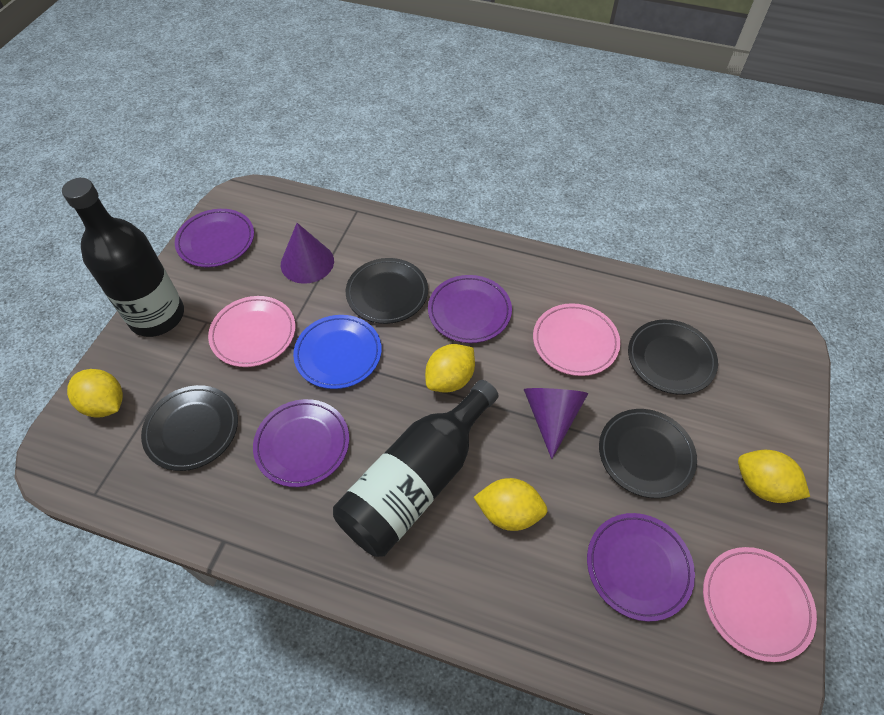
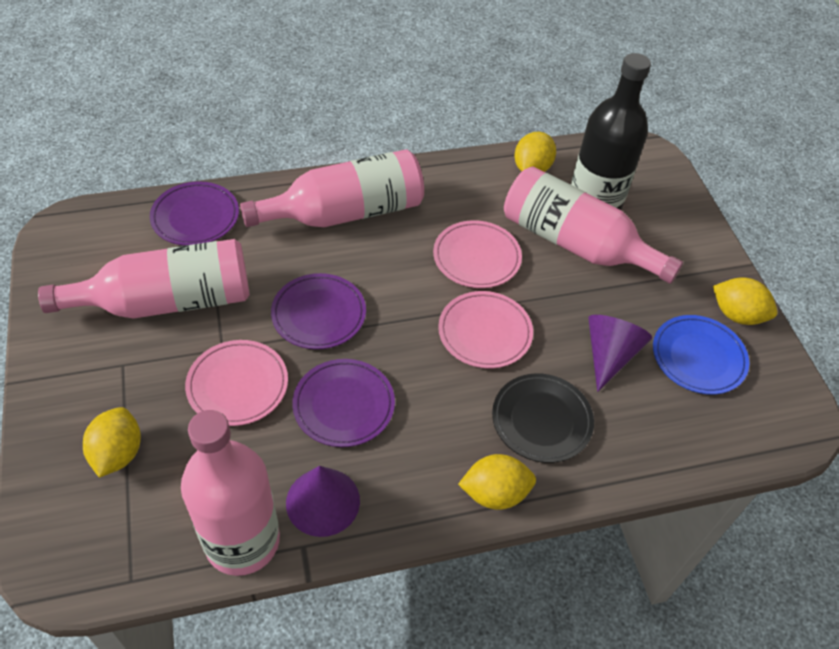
black bottle: [62,178,184,337] [333,380,499,557] = 2 -> [571,53,651,210] = 1
black plate: [141,385,238,471] [346,258,428,324] [599,409,697,498] [628,320,718,395] = 4 -> [492,373,594,463] = 1
pink bottle: none = 0 -> [38,239,250,319] [181,410,280,576] [240,149,424,227] [504,166,683,284] = 4
purple plate: [175,209,254,267] [253,399,349,487] [428,275,512,343] [587,513,695,622] = 4 -> [150,181,239,246] [271,273,366,349] [292,359,395,447] = 3

